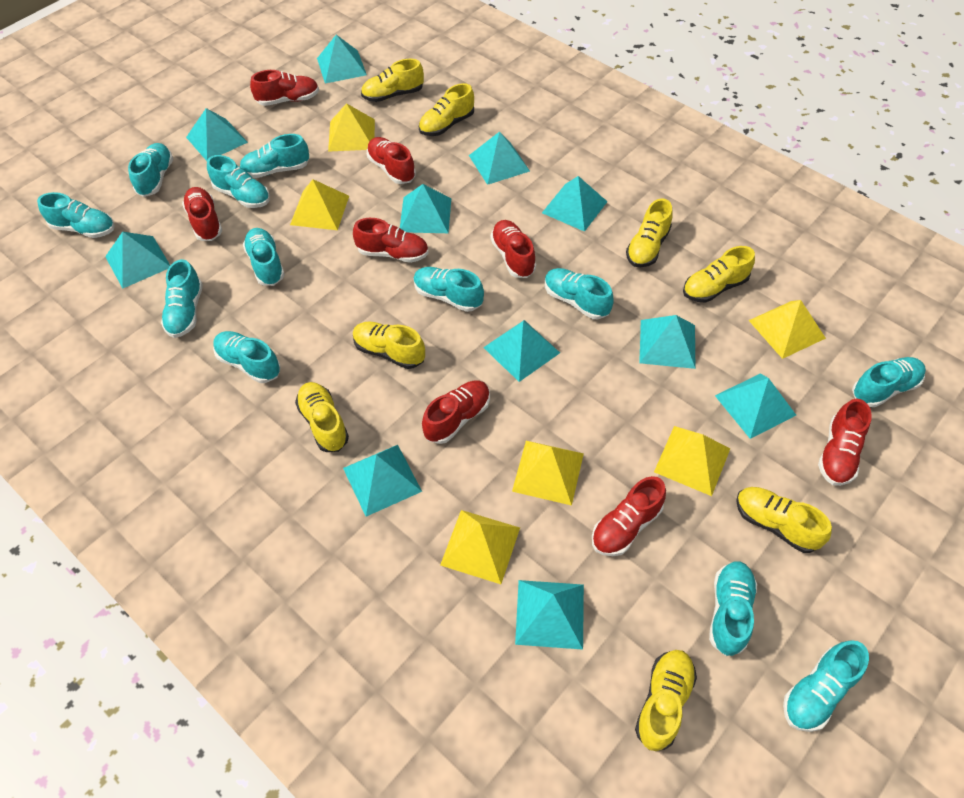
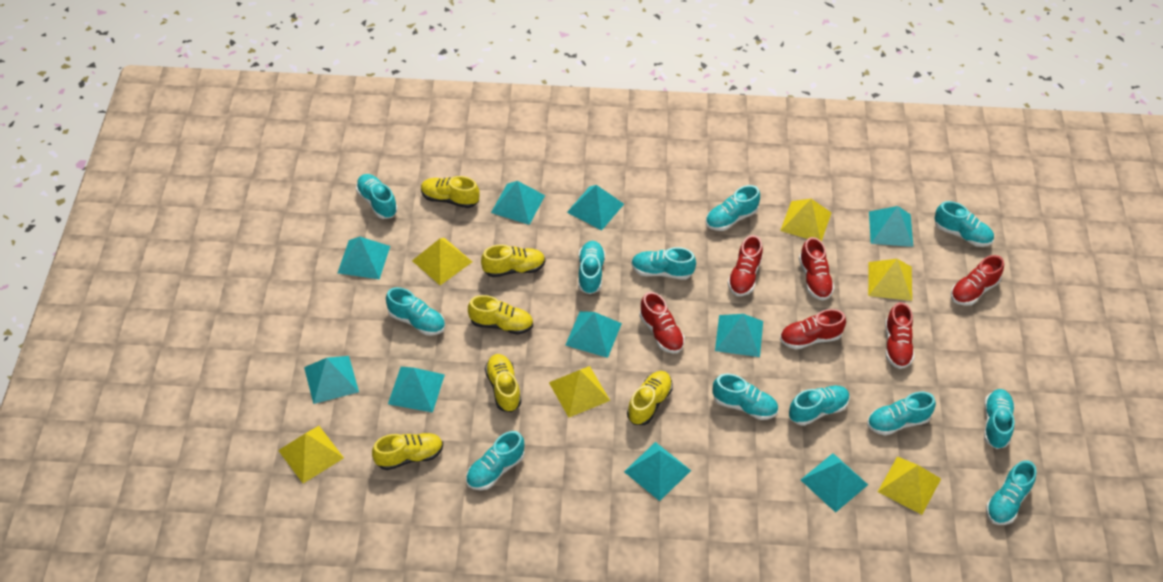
red shoe: [182,187,222,241] [250,70,319,106] [353,218,429,263] [367,137,416,184] [422,380,490,444] [490,220,536,278] [592,476,666,556] [818,399,872,486] = 8 -> [639,292,685,354] [728,235,763,296] [780,309,846,349] [799,237,835,300] [885,302,914,369] [951,255,1004,306] = 6
turquoise pyramid: [105,232,170,289] [186,108,248,161] [317,35,367,83] [343,445,422,517] [400,184,451,233] [469,131,530,185] [483,320,560,382] [515,580,584,650] [542,176,607,232] [639,315,695,369] [715,374,796,439] = 11 -> [304,356,359,404] [338,237,390,279] [388,367,445,413] [491,181,545,225] [565,311,622,358] [567,185,624,230] [624,442,691,501] [715,314,763,357] [801,453,868,513] [869,206,913,247] = 10
yellow shoe: [295,382,349,452] [353,321,425,369] [361,59,424,102] [419,83,474,136] [626,198,672,267] [635,650,697,751] [683,246,755,303] [736,487,832,553] = 8 -> [372,433,443,470] [421,176,480,208] [468,295,533,335] [481,244,545,277] [485,354,521,412] [627,371,672,425] = 6

